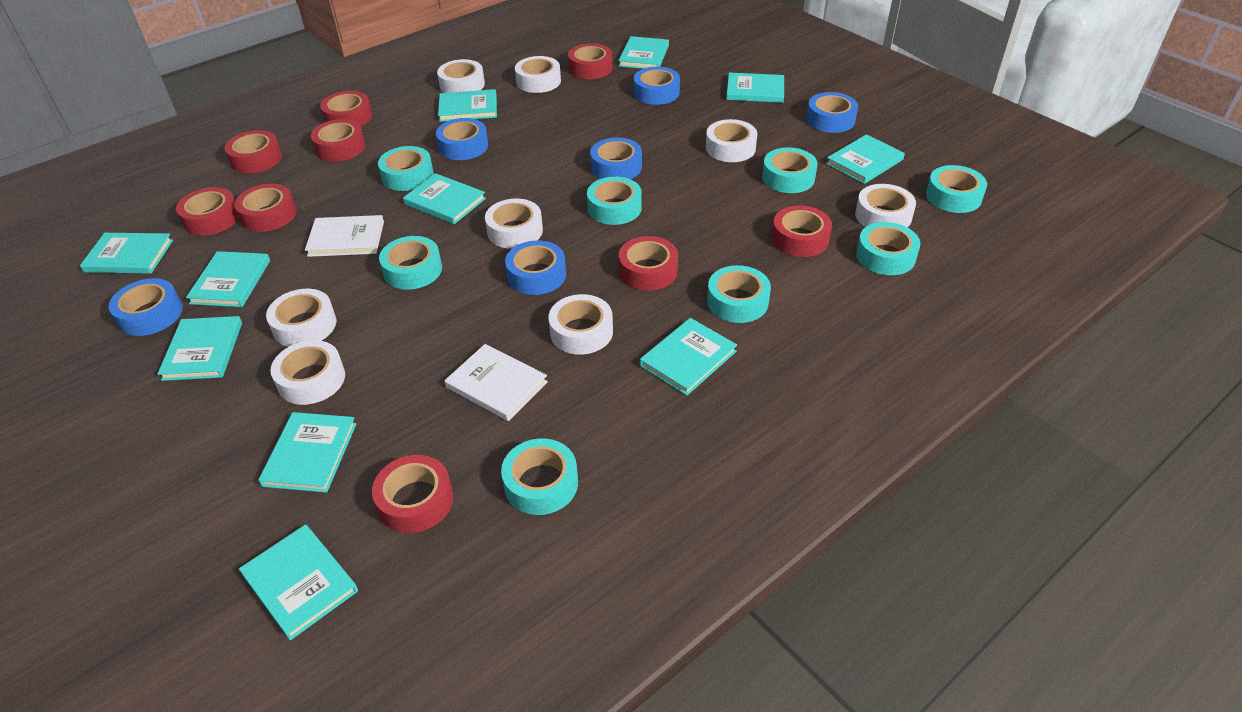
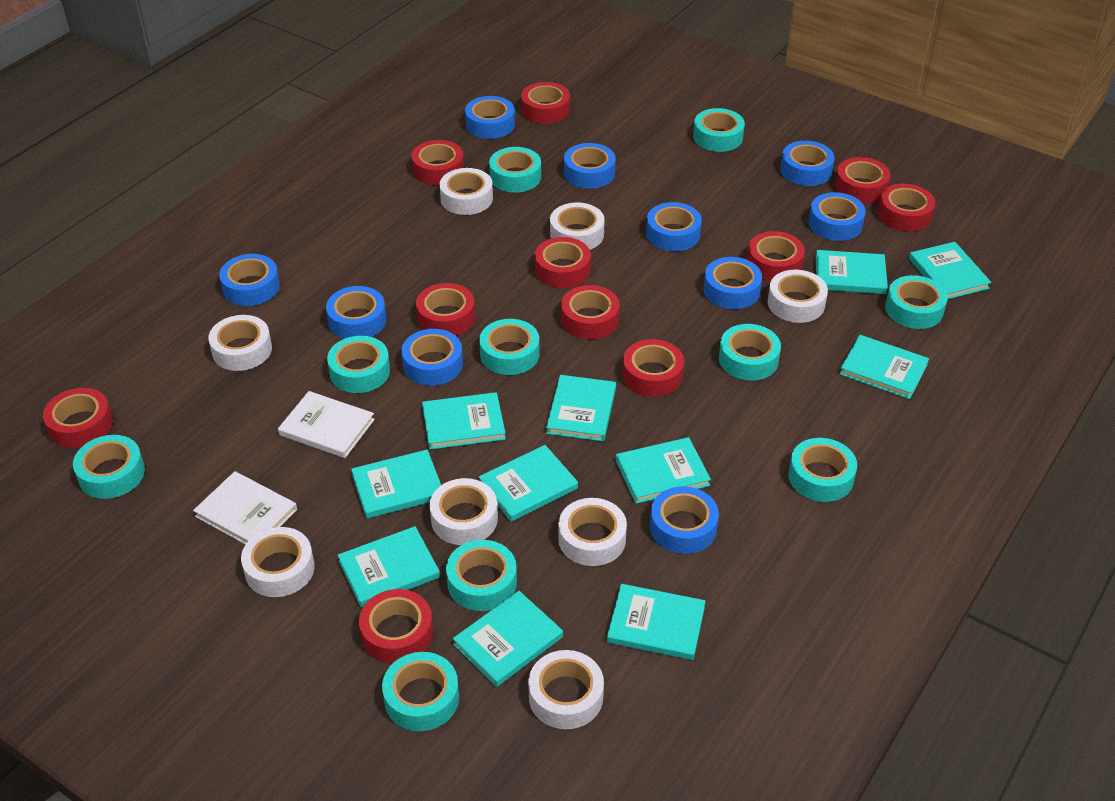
blue tape: [109,278,183,336] [436,118,488,160] [505,240,566,295] [590,137,642,179] [634,67,680,105] [806,92,858,133] = 6 -> [219,254,280,306] [326,286,386,339] [401,329,463,386] [465,96,515,139] [564,143,616,188] [646,202,702,251] [650,486,719,554] [703,257,762,309] [780,141,834,186] [808,192,866,241] = 10
red tape: [176,187,239,235] [225,130,282,173] [235,184,297,232] [311,119,366,161] [320,91,372,126] [372,455,453,533] [568,43,613,79] [619,236,678,290] [772,206,832,257] = 9 -> [43,388,113,449] [359,589,433,664] [411,140,464,185] [416,283,475,336] [521,82,570,124] [535,237,591,288] [561,285,620,339] [623,339,684,397] [747,231,805,282] [835,157,891,204] [878,184,935,232] = 11
turquoise tape: [378,146,434,191] [379,236,442,290] [501,438,578,515] [587,177,642,225] [707,265,771,323] [762,147,817,193] [856,222,920,275] [926,165,987,213] = 8 -> [73,435,145,499] [327,336,390,393] [382,652,459,731] [446,540,517,611] [479,319,540,375] [489,147,541,193] [693,108,745,152] [719,324,781,380] [788,438,857,502] [885,275,948,329] = 10

